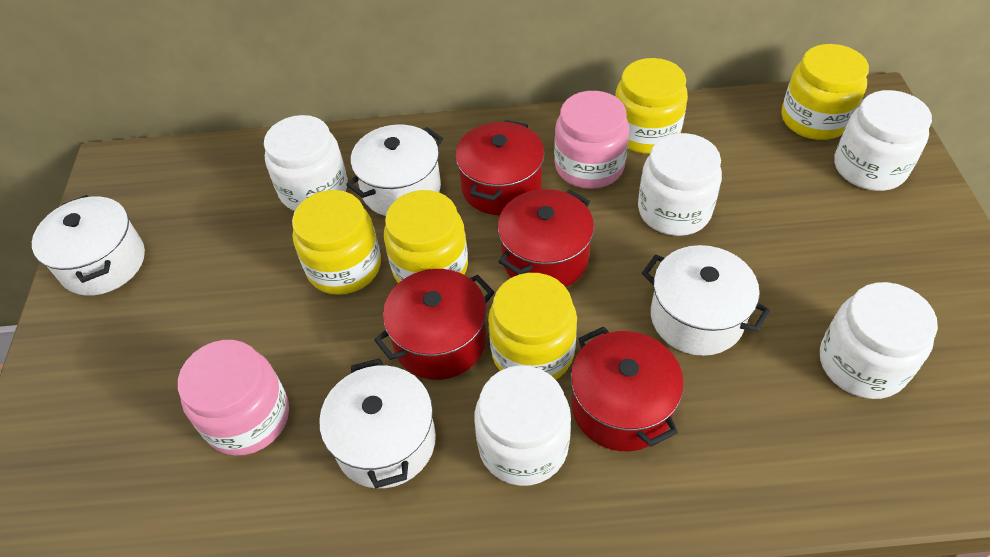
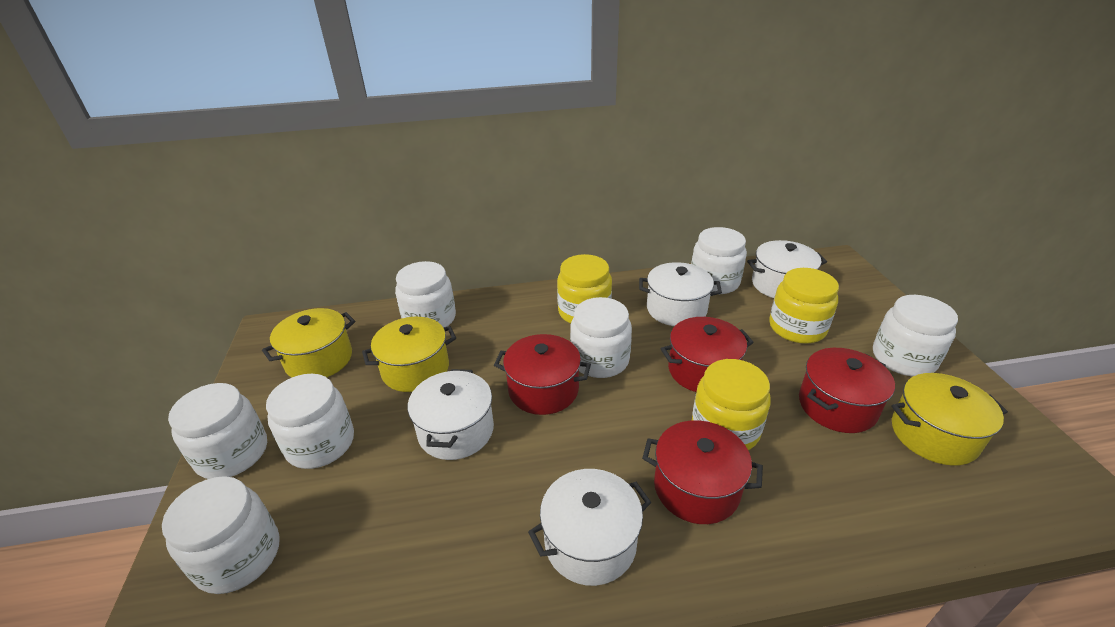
pink jar: [178,340,289,456] [554,91,629,189] = 2 -> none = 0
white jar: [264,115,348,211] [474,365,571,486] [638,133,722,236] [820,282,938,399] [834,90,932,191] = 5 -> [162,476,280,594] [168,383,267,479] [266,374,354,469] [395,261,456,328] [570,297,632,378] [691,227,747,294] [873,295,958,377] = 7
yellow jar: [292,190,381,295] [384,190,468,283] [488,273,577,380] [615,58,688,154] [782,44,869,140] = 5 -> [557,254,612,324] [692,359,771,450] [769,268,839,344] = 3
yellow pot: none = 0 -> [262,308,355,377] [362,317,456,392] [891,373,1008,466] = 3

